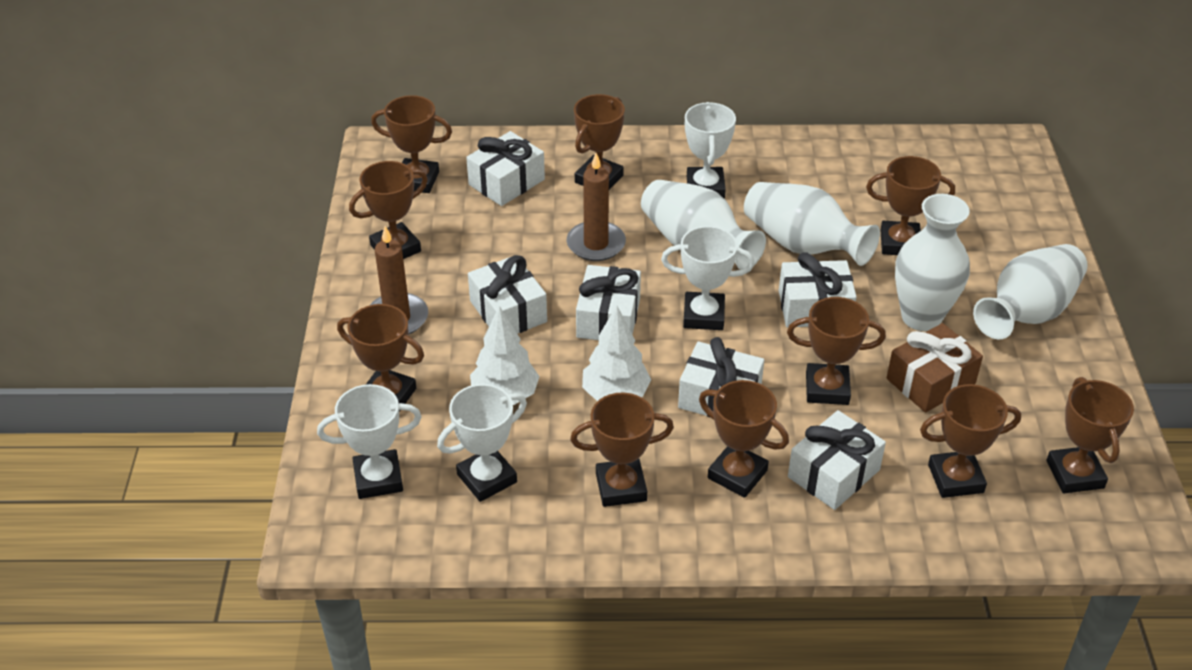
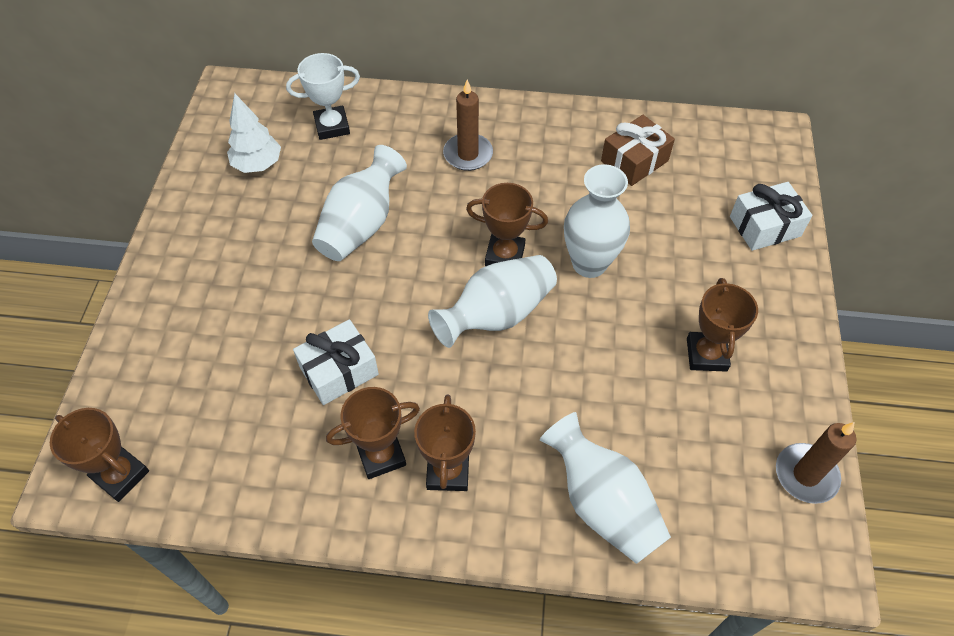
brown trophy: [337,304,424,412] [349,161,428,259] [371,95,452,193] [570,393,674,507] [574,94,625,190] [699,380,789,498] [787,297,886,405] [866,156,955,255] [920,384,1021,498] [1047,377,1134,494] = 10 -> [50,408,149,502] [326,387,420,479] [414,394,476,491] [466,183,548,266] [687,278,758,372] = 5
white gift: [466,131,545,206] [468,255,547,334] [576,265,641,340] [678,337,764,418] [779,252,857,327] [788,410,886,510] = 6 -> [293,319,379,405] [730,182,812,251] = 2
white tree: [470,306,540,405] [582,306,651,401] = 2 -> [227,93,281,173] = 1
white trophy: [317,384,422,499] [437,384,527,502] [661,226,755,330] [685,102,736,198] = 4 -> [286,53,360,140] = 1

